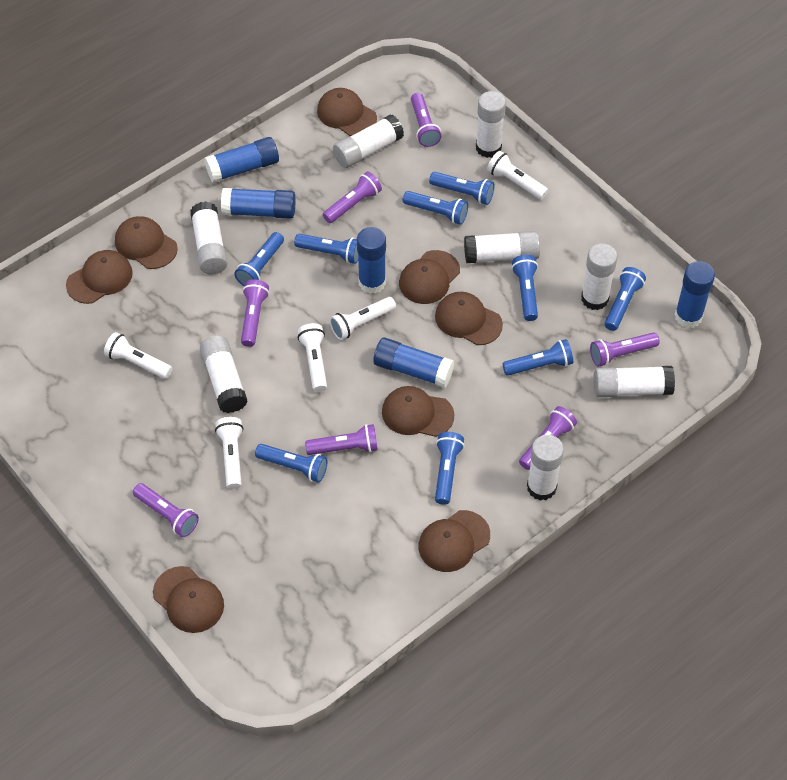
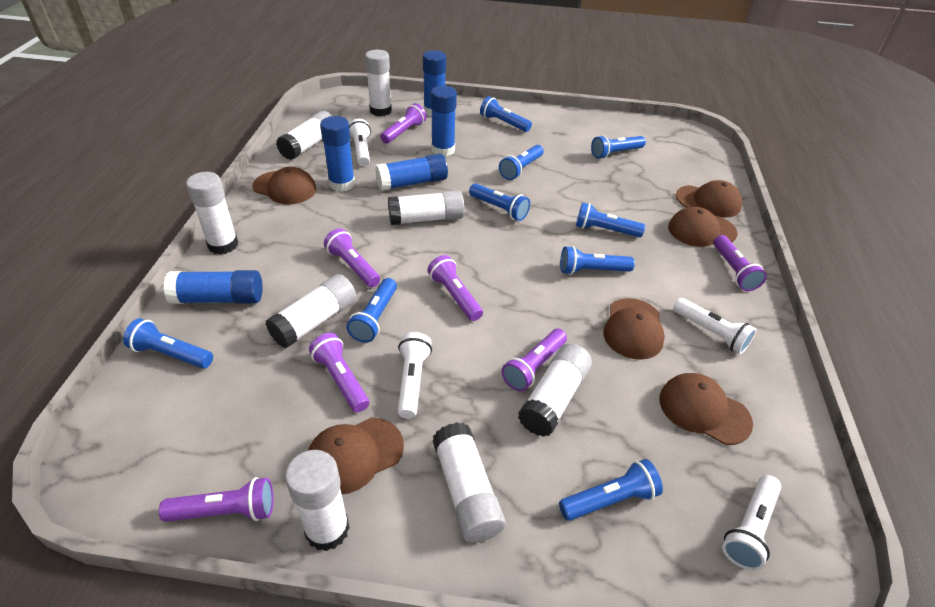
brown cap: [66,250,133,304] [115,216,178,269] [153,566,224,633] [317,88,377,136] [382,386,454,437] [399,250,460,304] [418,510,490,572] [435,292,503,345] = 8 -> [252,167,316,204] [308,417,404,494] [603,298,665,360] [659,373,753,445] [668,207,738,247] [676,180,743,218] = 6
white flashlight: [104,332,172,379] [215,417,243,489] [298,323,327,392] [330,297,396,340] [487,151,548,199] = 5 -> [349,119,371,166] [398,332,432,418] [673,298,756,354] [722,475,781,570] = 4

